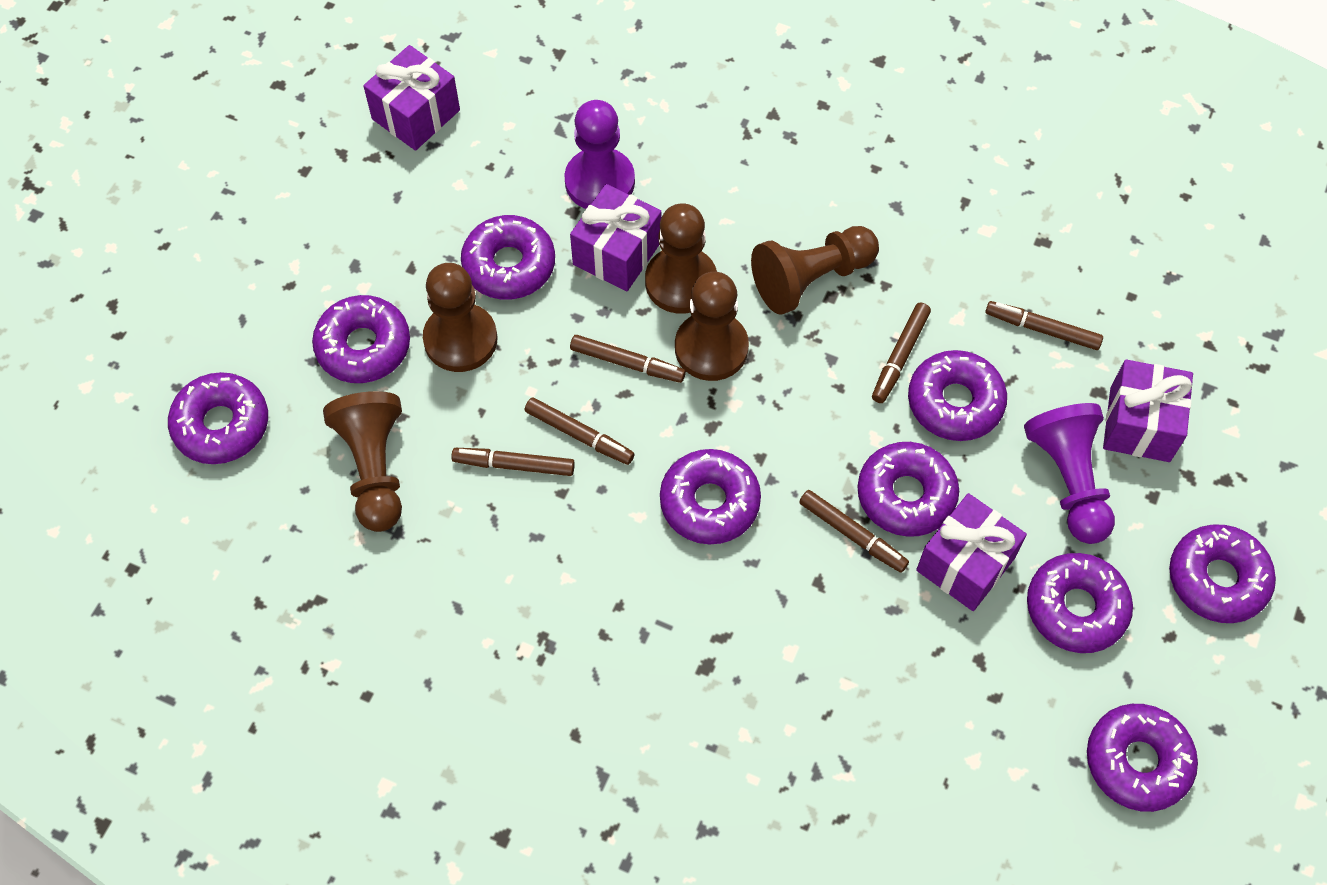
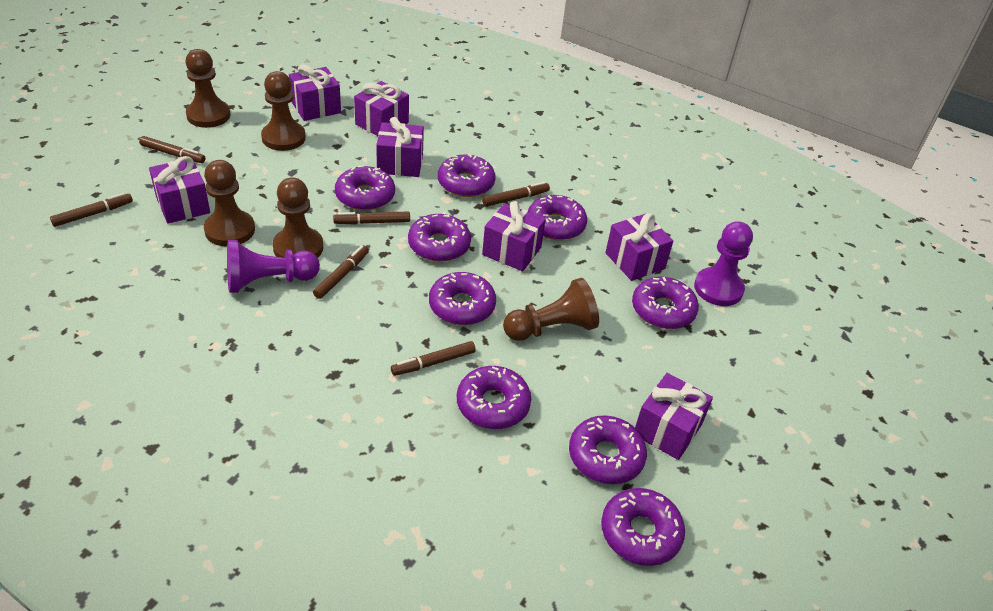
purple gift: [363,45,460,151] [570,184,661,292] [916,493,1027,611] [1103,359,1193,462] = 4 -> [149,156,210,224] [289,64,341,121] [354,81,409,136] [376,117,424,177] [482,201,546,271] [605,213,673,281] [635,373,713,460] = 7

